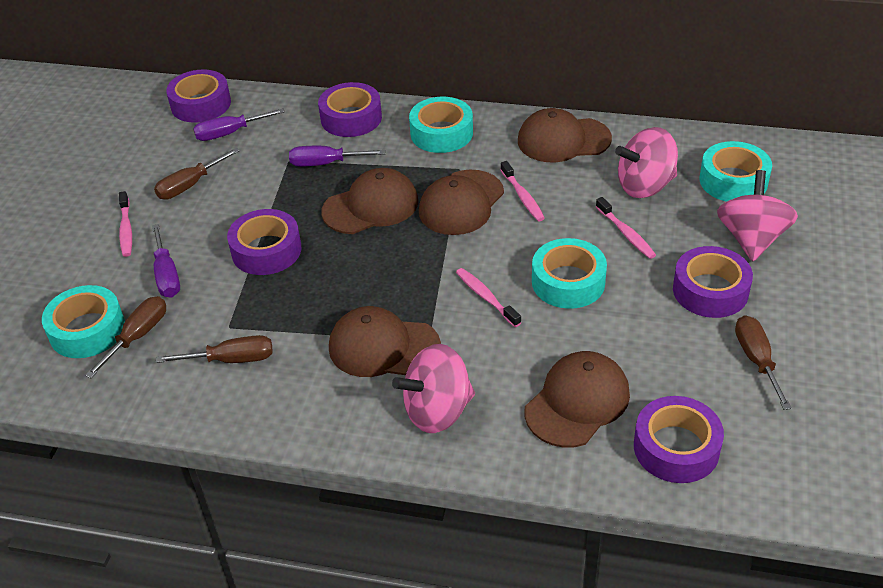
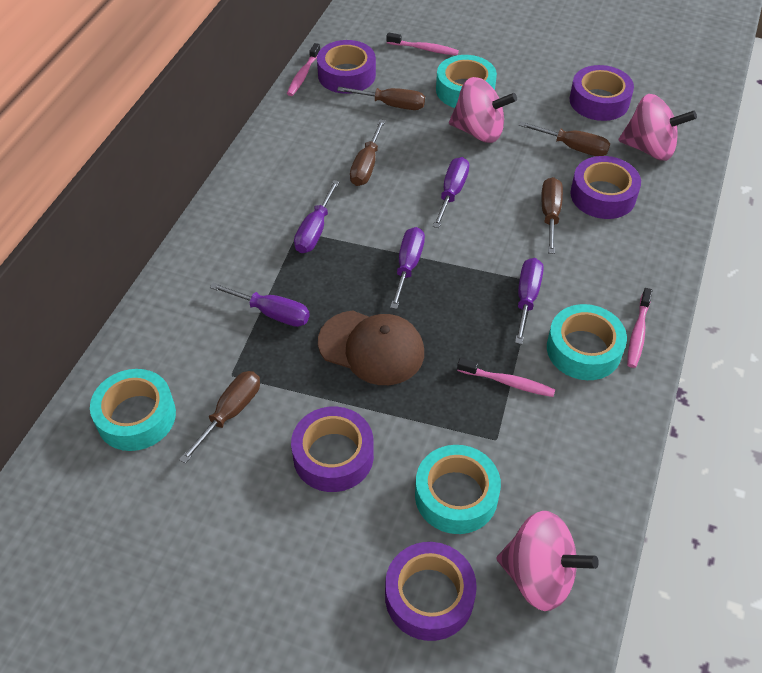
brown cap: [321,168,418,234] [329,306,441,377] [419,170,504,235] [518,108,612,162] [524,351,630,448] = 5 -> [318,311,424,385] = 1
brown screwdriver: [85,296,166,378] [154,148,240,199] [156,335,273,363] [735,315,792,410] = 4 -> [179,371,260,464] [337,87,425,110] [350,119,385,186] [519,121,610,156] [542,177,563,254] = 5
purple screwdriver: [152,224,180,298] [193,108,285,141] [289,146,385,166] = 3 -> [210,282,310,327] [294,180,339,253] [390,227,425,309] [433,157,469,228] [515,258,544,344] = 5

